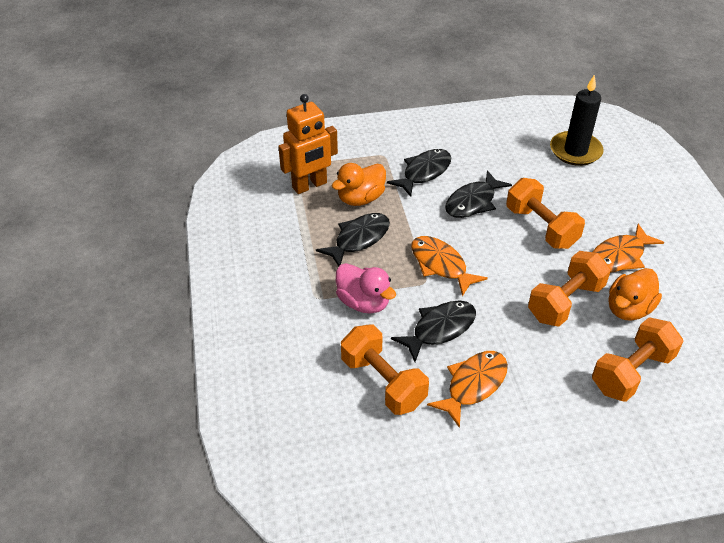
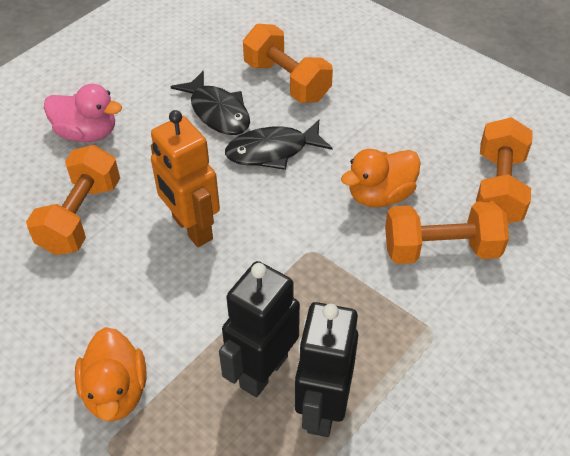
black candle: [550,74,604,166] = 1 -> none = 0
black fish: [316,213,390,267] [387,149,452,197] [391,301,476,362] [445,170,512,218] = 4 -> [170,71,250,135] [225,120,332,170] = 2
black robot: none = 0 -> [219,261,300,397] [295,302,358,437] = 2
orange fish: [411,236,488,297] [427,351,508,428] [593,224,664,273] = 3 -> none = 0

